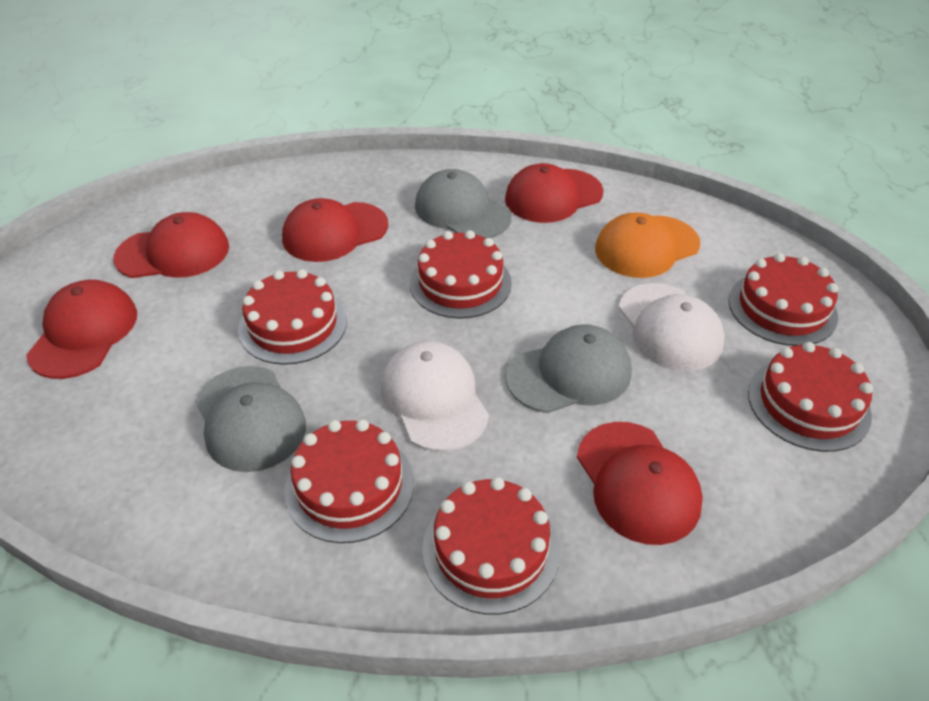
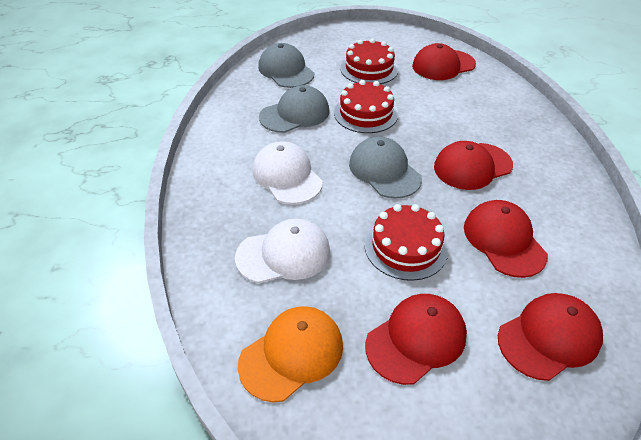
red cake: [238,269,347,365] [284,419,414,543] [410,230,512,319] [422,477,560,615] [728,253,838,346] [748,342,873,452] = 6 -> [334,80,398,133] [340,39,398,84] [365,204,448,281] = 3

